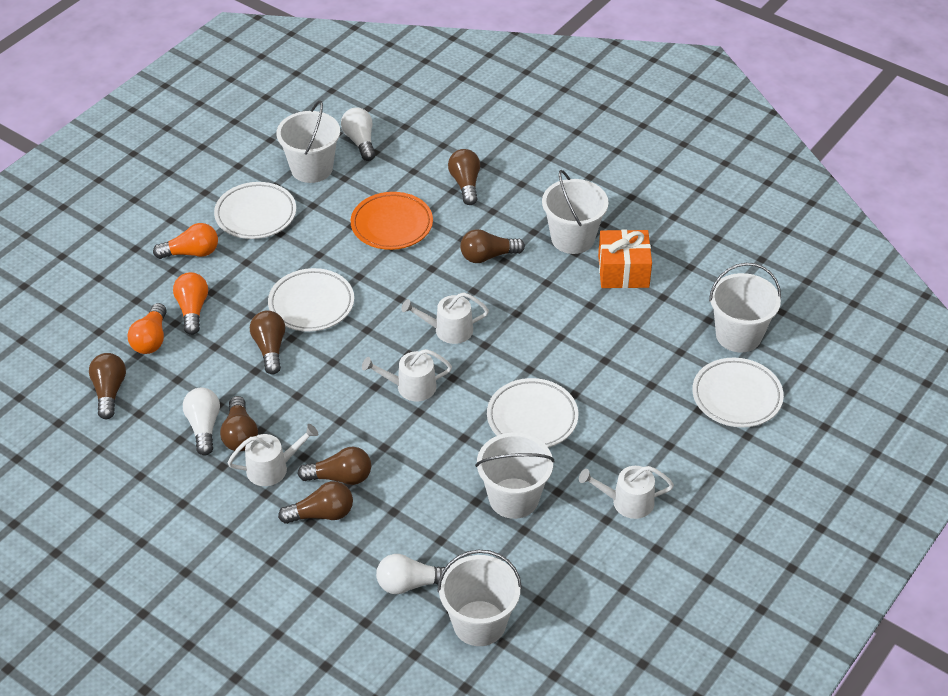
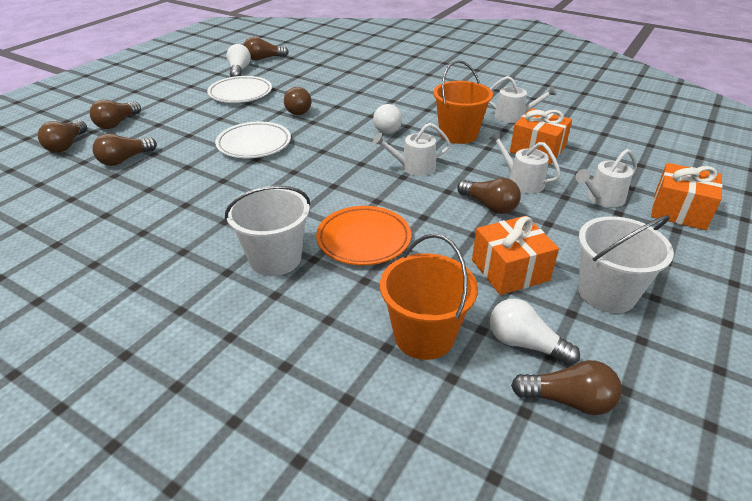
orange bucket: none = 0 -> [380,234,478,360] [433,60,493,144] = 2
orange gift: [598,229,652,288] = 1 -> [472,216,559,295] [510,108,572,165] [651,163,722,230] = 3
orange light bulb: [128,303,167,354] [153,223,218,259] [173,272,208,335] = 3 -> none = 0
white bucket: [276,100,340,183] [437,550,522,646] [475,433,554,519] [542,170,609,254] [709,263,781,352] = 5 -> [225,186,310,276] [578,215,674,313] = 2
white plate: [214,182,296,239] [268,268,354,332] [487,378,578,448] [692,358,784,427] = 4 -> [207,76,272,103] [215,122,291,158] = 2

